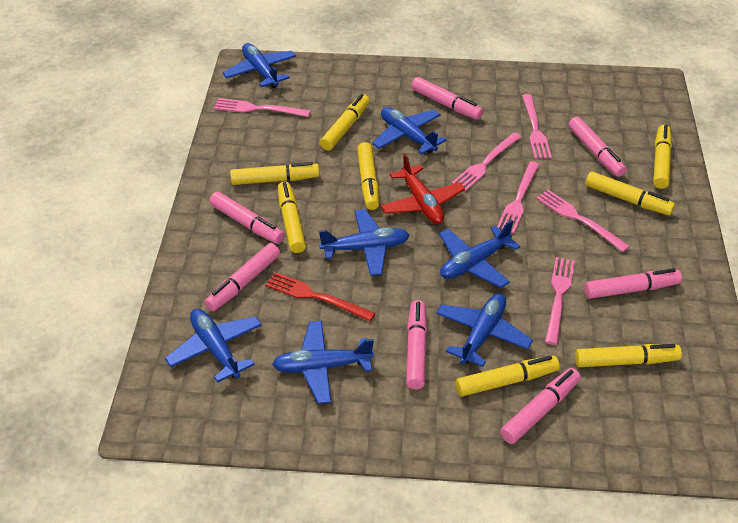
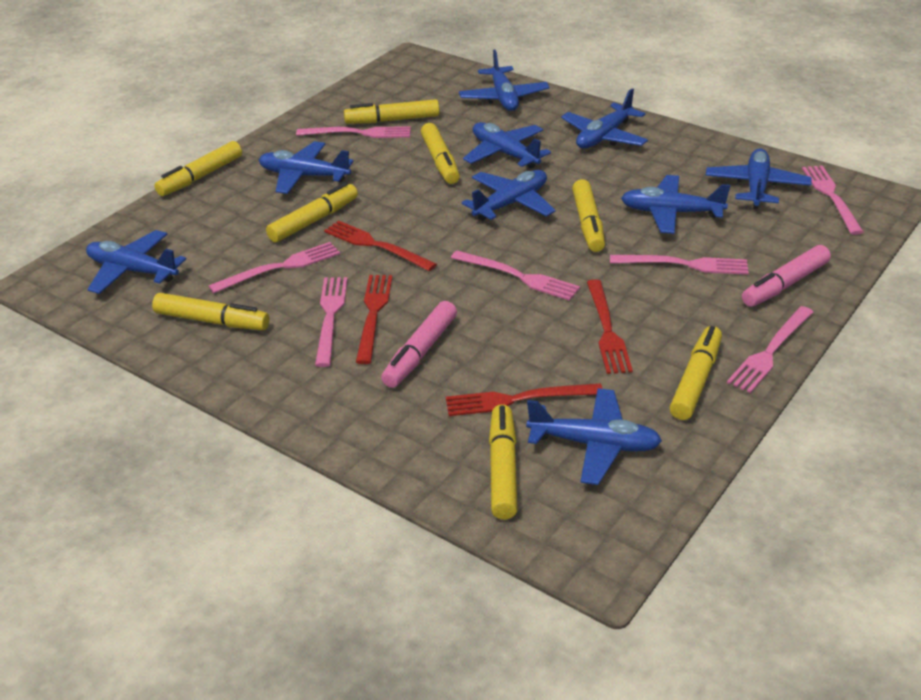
blue plane: [165,309,262,383] [222,43,296,88] [272,321,374,404] [319,209,410,276] [372,107,446,154] [436,294,533,367] [439,220,520,288] = 7 -> [86,230,186,294] [259,141,354,194] [459,49,550,111] [462,170,556,221] [463,122,551,169] [526,388,662,485] [561,89,648,149] [621,175,730,234] [706,148,812,209] = 9
pink fork: [214,98,310,117] [451,133,521,191] [497,161,540,233] [522,94,552,159] [536,190,630,252] [545,257,575,345] = 6 -> [209,242,340,293] [296,126,411,138] [315,277,348,367] [451,251,580,301] [610,255,749,275] [727,306,814,393] [802,166,864,235] = 7
pink marker: [205,243,280,311] [209,192,285,244] [406,300,427,390] [411,77,483,120] [500,368,581,444] [568,117,626,177] [584,268,682,299] = 7 -> [381,301,457,388] [742,245,831,307] = 2
red fork: [266,272,375,321] = 1 -> [324,221,437,271] [356,275,393,364] [446,383,603,416] [587,279,633,374] = 4
red plane: [380,153,465,224] = 1 -> none = 0

